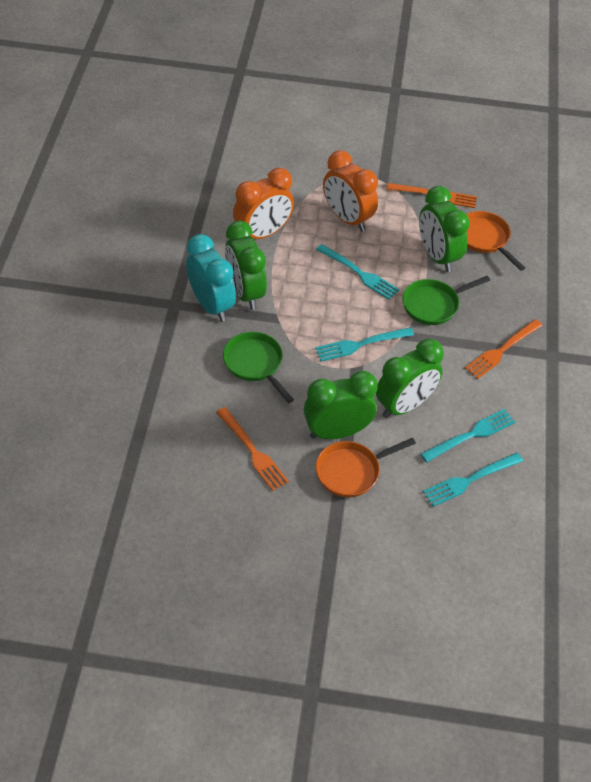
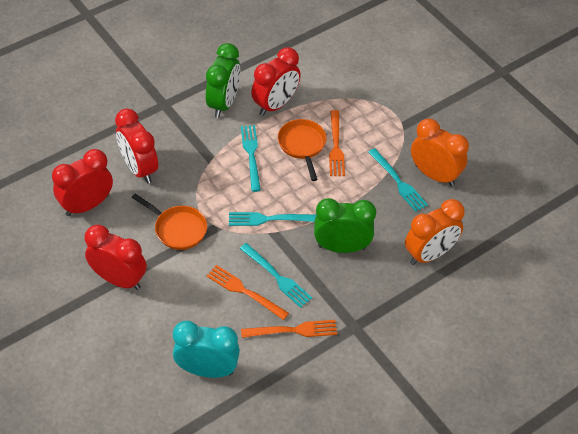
green clock: [225,221,267,310] [304,371,378,439] [376,339,444,418] [419,186,470,272] = 4 -> [206,43,240,118] [314,198,376,253] = 2
green pan: [223,332,294,403] [402,276,490,325] = 2 -> none = 0
red clock: none = 0 -> [52,149,113,216] [85,225,147,290] [115,109,158,183] [251,47,301,116] = 4

